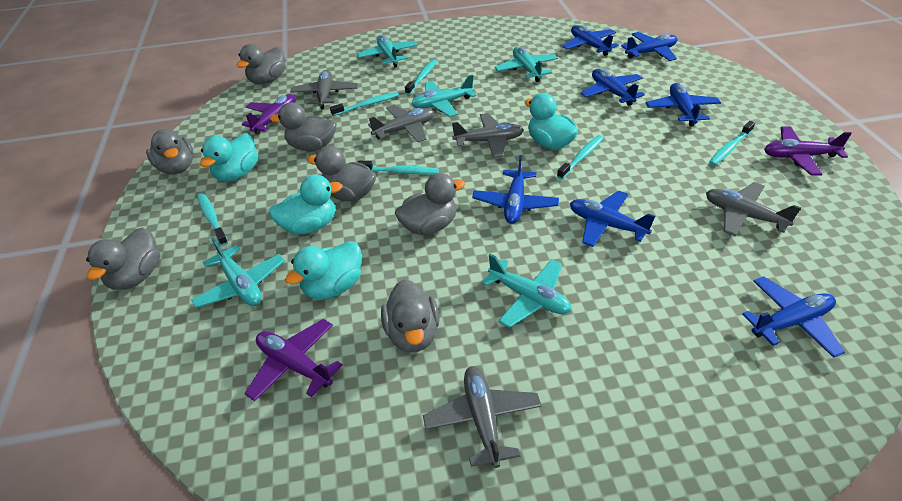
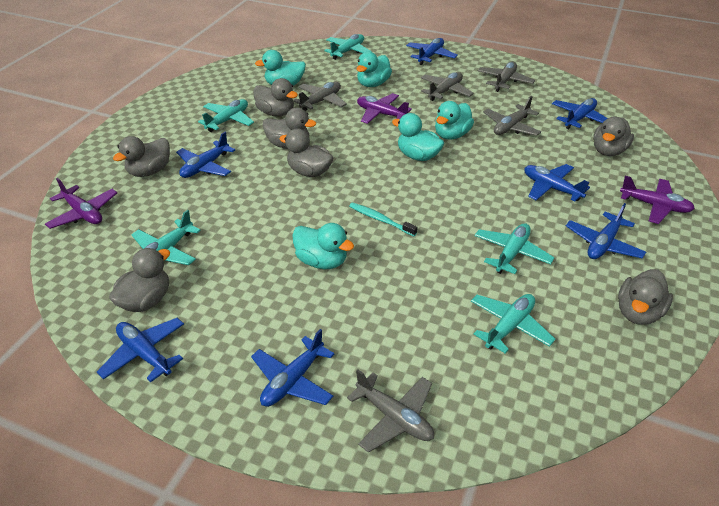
turquoise duck: [200,133,258,182] [269,175,343,234] [285,241,362,299] [524,93,578,150] = 4 -> [255,50,306,86] [292,223,354,269] [356,52,392,87] [392,113,444,161] [435,101,474,140] = 5
turquoise toothbrush: [197,193,228,246] [330,92,399,116] [358,160,439,175] [405,59,437,95] [557,135,603,179] [709,121,755,166] = 6 -> [349,202,418,236] = 1

